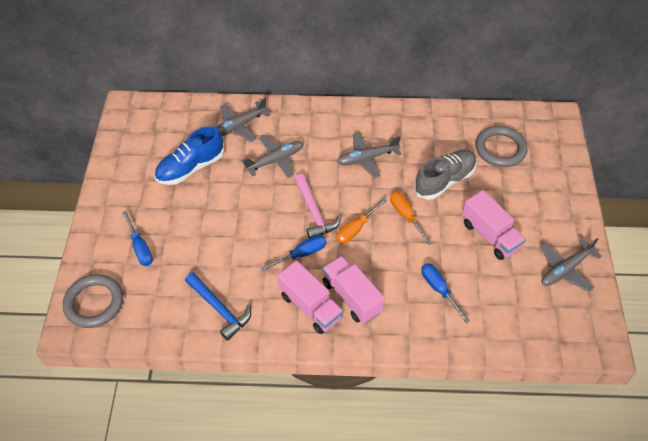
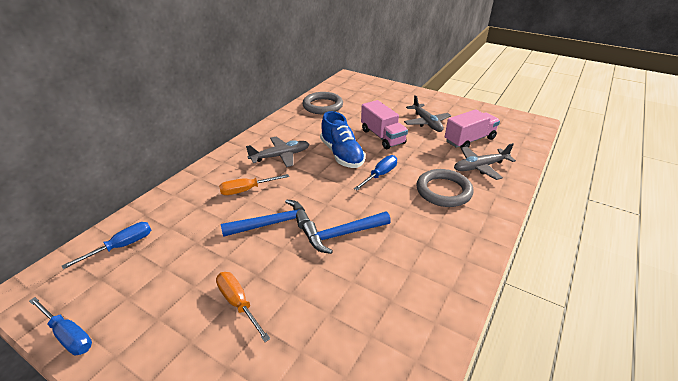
blue hammer: [185,273,251,341] = 1 -> [221,199,310,237] [302,211,391,254] = 2
grey plane: [216,98,271,142] [241,135,304,178] [337,132,402,178] [540,238,602,292] = 4 -> [246,136,309,167] [404,95,451,132] [454,143,516,180] = 3
grey shoe: [414,150,477,200] = 1 -> none = 0
pink hammer: [294,174,341,238] = 1 -> none = 0
pink truck: [278,261,343,334] [323,256,385,324] [462,190,526,260] = 3 -> [361,100,408,149] [445,109,500,148] = 2

